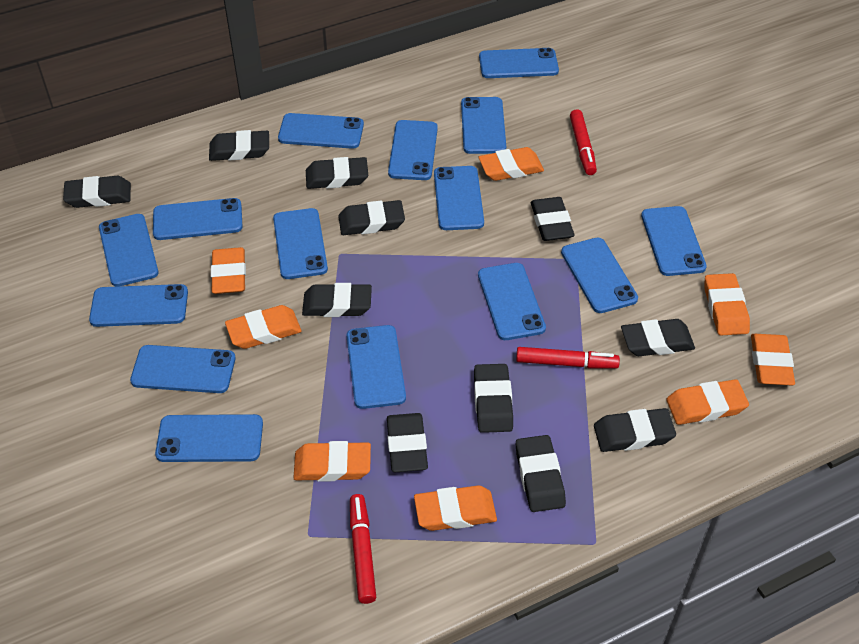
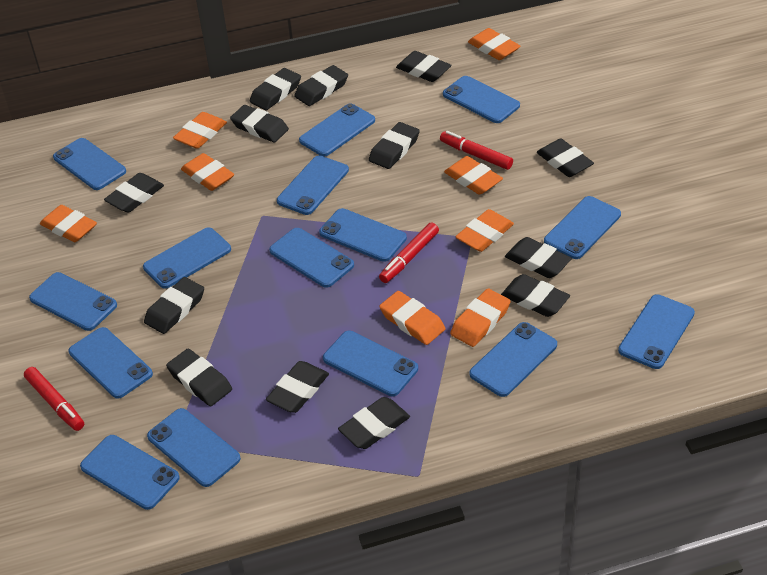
black eraser: [63,176,131,208] [209,130,269,161] [302,283,372,317] [306,157,368,189] [338,200,405,235] [387,413,428,472] [474,364,513,433] [516,435,566,512] [531,197,575,241] [594,408,676,452] [621,319,695,356] = 11 -> [104,173,164,213] [144,277,204,334] [166,349,232,406] [230,105,289,143] [250,68,301,110] [266,361,329,413] [294,65,348,106] [338,397,410,449] [369,122,420,169] [396,51,452,82] [501,274,570,317] [505,237,572,278] [537,139,594,177] = 13

